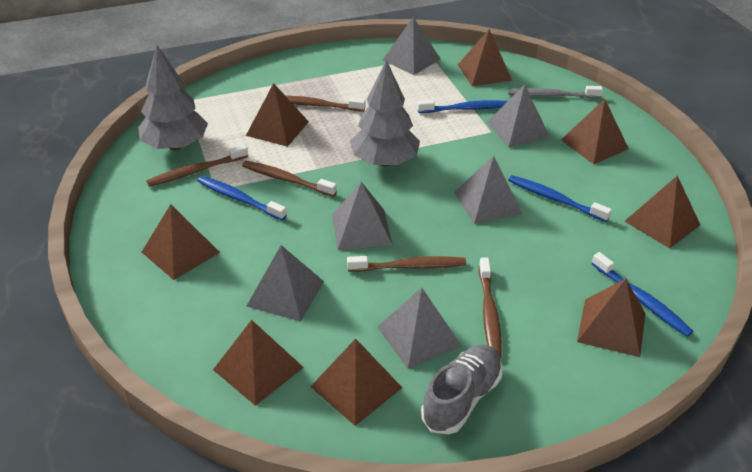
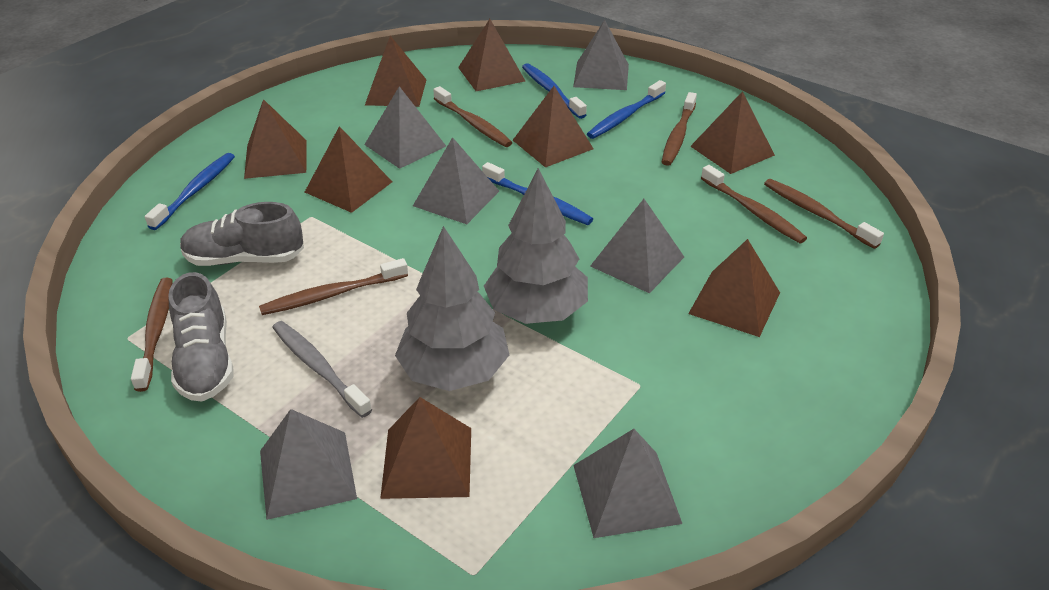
brown toothbrush: [146,144,248,187] [242,161,337,197] [286,96,366,112] [347,256,466,272] [479,258,502,359] = 5 -> [131,278,173,392] [259,258,408,315] [433,86,513,147] [662,92,697,166] [701,165,807,244] [764,179,884,249] = 6
grey shoe: [421,345,502,434] = 1 -> [168,272,233,402] [180,202,304,266] = 2

